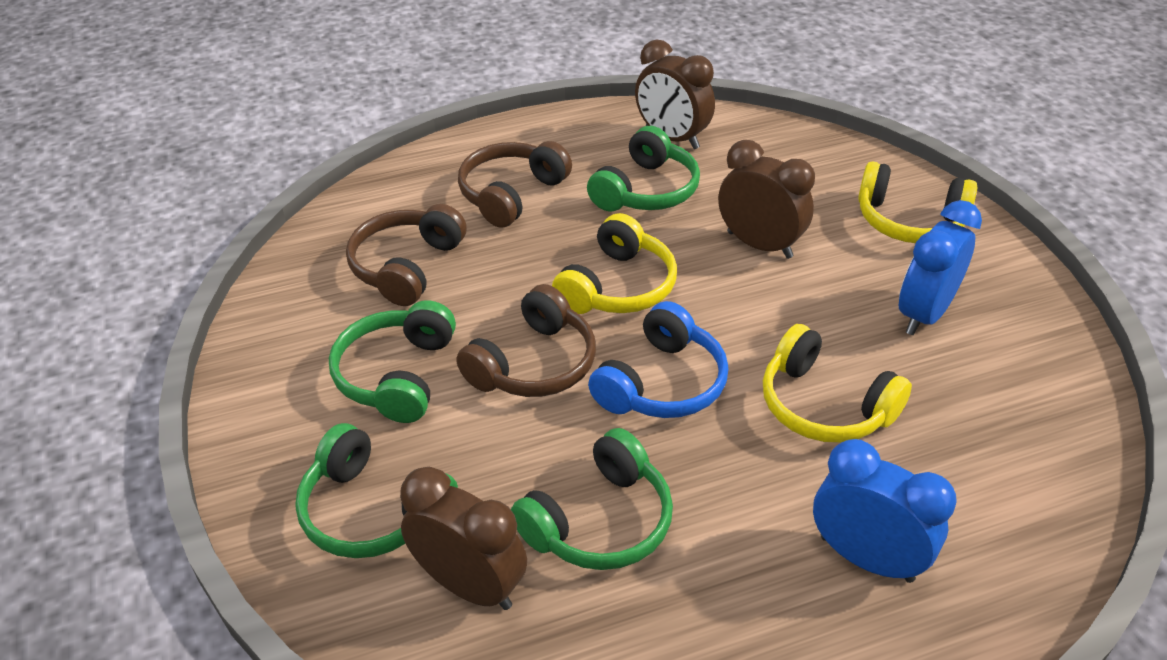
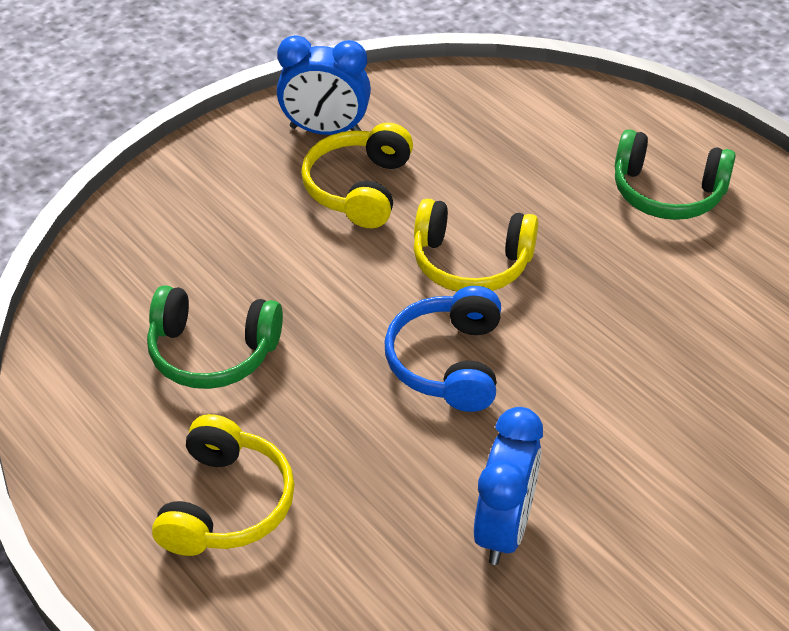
brown clock: [400,467,527,610] [635,39,715,149] [718,140,815,259] = 3 -> none = 0
brown headphones: [346,204,467,306] [456,284,596,397] [458,141,572,228] = 3 -> none = 0
green headphones: [295,423,458,558] [329,300,456,423] [511,428,673,570] [587,126,700,211] = 4 -> [147,285,283,389] [615,129,736,220] = 2

